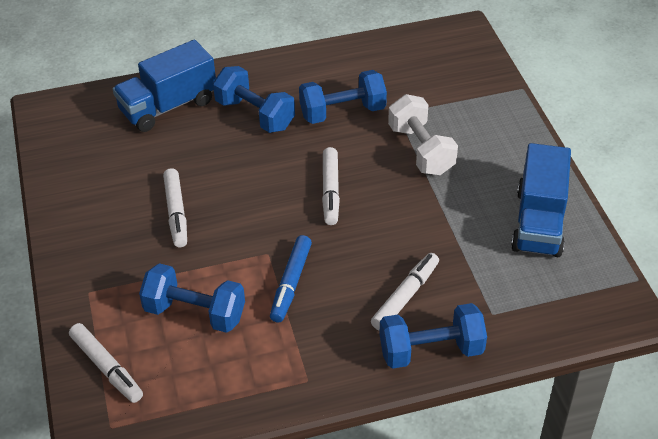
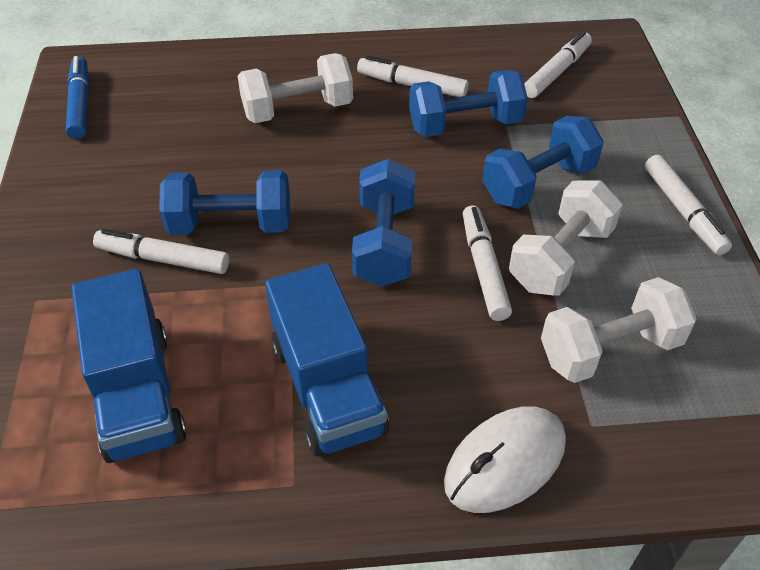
white dumbbell: [388,94,458,175] = 1 -> [237,53,353,123] [509,180,623,296] [541,277,696,383] = 3
white marker: [69,323,143,403] [163,168,187,247] [322,147,340,225] [371,253,439,331] = 4 -> [93,229,229,274] [357,55,469,97] [462,205,512,321] [524,31,592,98] [645,155,732,255] = 5
white mouse: none = 0 -> [444,406,566,513] = 1

